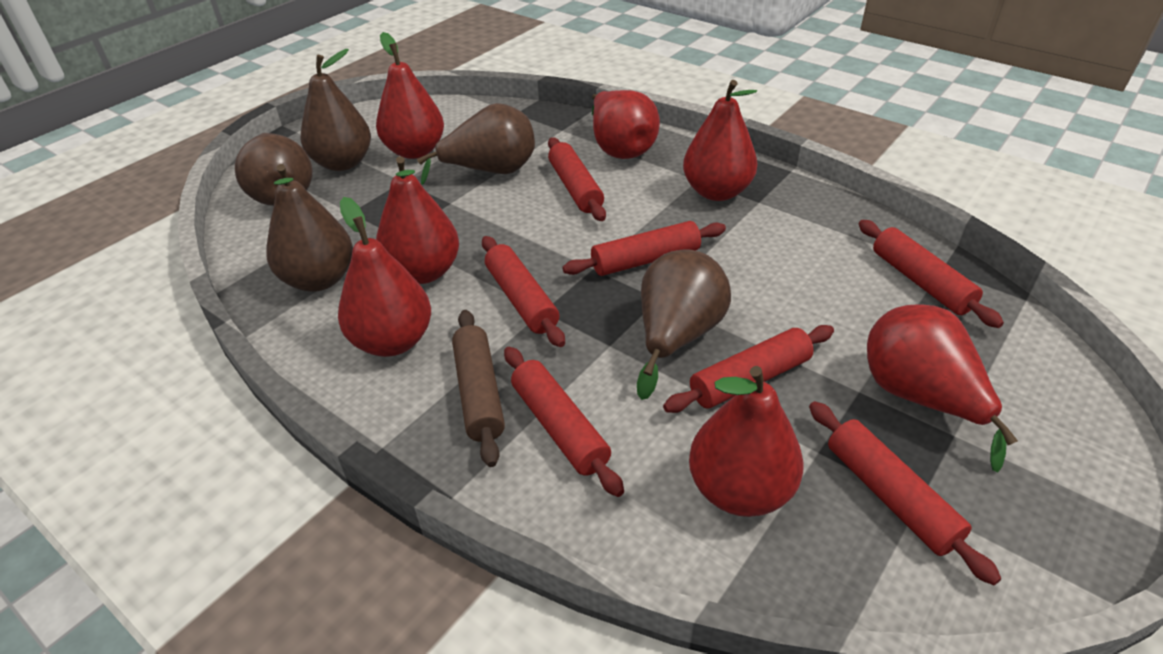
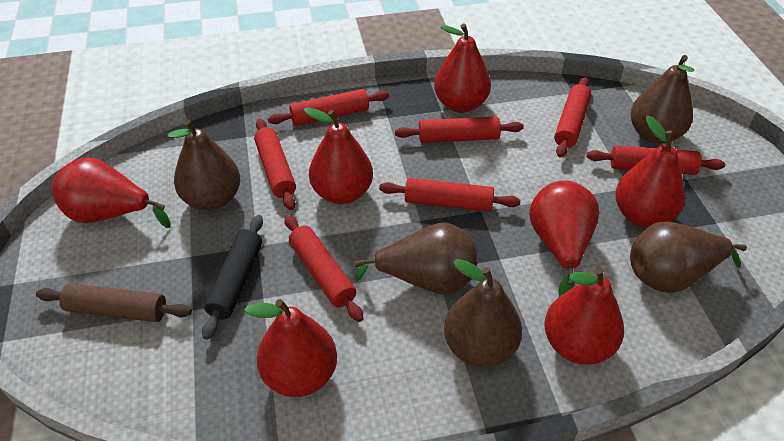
black rolling pin: none = 0 -> [202,215,263,340] = 1

